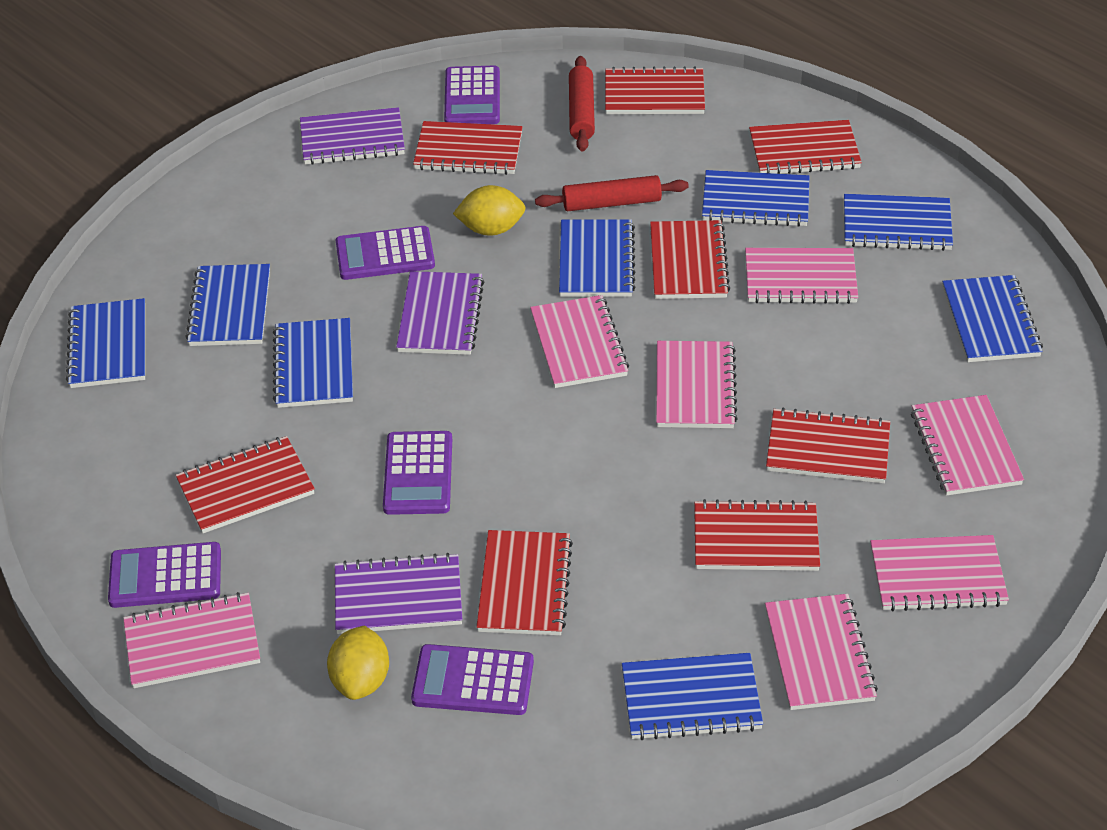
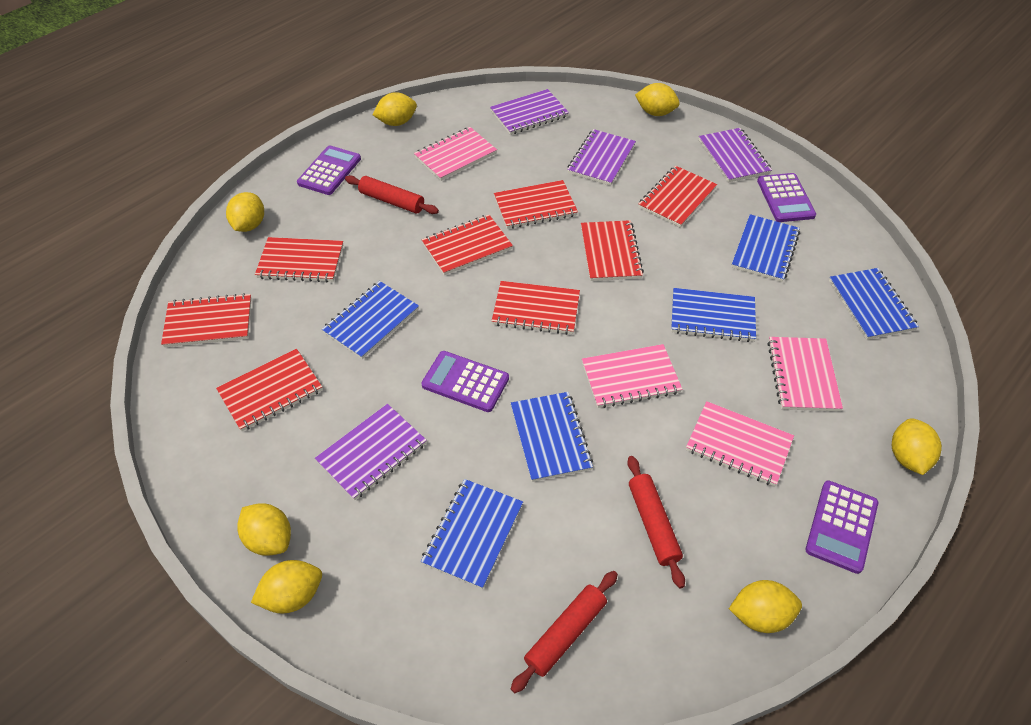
blue notebook: [66,298,145,388] [185,264,270,346] [273,318,353,408] [559,219,636,297] [622,653,763,740] [702,170,809,227] [844,194,953,251] [942,275,1043,362] = 8 -> [322,281,419,359] [421,479,523,589] [511,392,593,482] [671,288,756,342] [732,214,800,282] [829,268,919,340] = 6
pink notebook: [123,592,260,688] [530,295,629,388] [656,341,738,428] [745,248,858,304] [765,594,878,710] [870,535,1009,611] [911,395,1024,496] = 7 -> [414,127,497,181] [582,344,682,408] [686,401,794,486] [767,337,843,411] = 4
purple calculator: [108,542,221,608] [336,226,435,280] [383,431,452,515] [411,644,534,715] [444,66,500,124] = 5 -> [297,145,361,195] [421,351,509,412] [757,173,816,222] [805,480,878,574] = 4
purple notebook: [300,107,405,165] [335,553,462,634] [396,271,484,355] = 3 -> [315,404,427,500] [490,89,569,135] [567,129,636,186] [699,128,772,182] = 4
red rolling pin: [535,175,689,211] [569,56,595,152] = 2 -> [345,175,439,214] [511,571,618,693] [627,456,685,588] = 3
yellow lemon: [327,626,389,700] [453,185,526,236] = 2 -> [226,192,264,232] [237,503,291,556] [251,560,322,613] [372,92,417,126] [635,83,680,116] [729,580,802,633] [892,418,942,475] = 7

